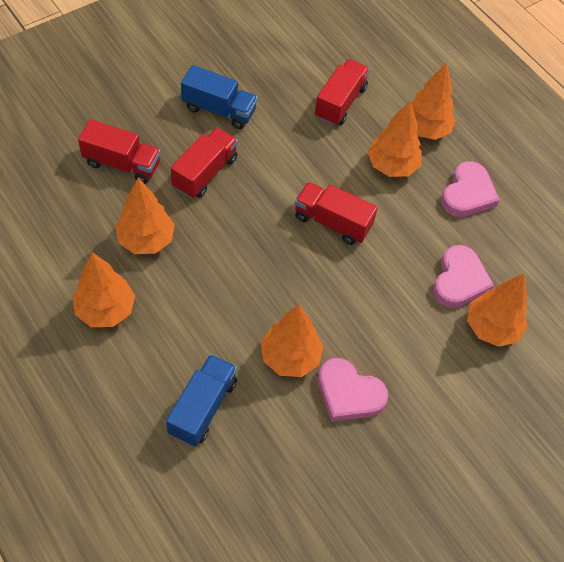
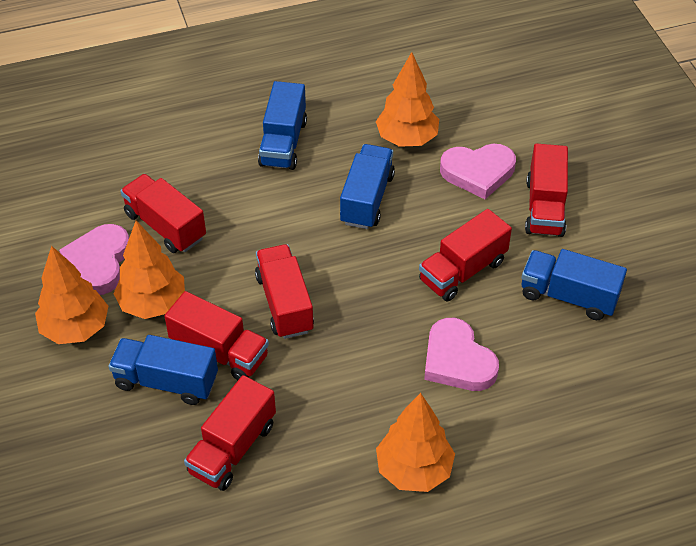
blue truck: [166,354,237,447] [181,65,258,129] = 2 -> [108,335,218,405] [258,81,307,170] [340,144,395,229] [521,249,627,320] = 4
orange tree: [73,252,135,327] [115,178,175,254] [261,305,323,377] [368,100,422,177] [411,62,456,140] [467,274,528,347] = 6 -> [35,246,108,344] [113,221,185,319] [376,52,439,147] [376,393,455,492] = 4
red truck: [78,119,161,184] [170,128,238,198] [294,182,378,245] [315,59,370,126] = 4 -> [120,174,206,253] [165,291,269,380] [184,375,276,491] [255,244,314,339] [419,209,512,302] [525,143,568,237] = 6

